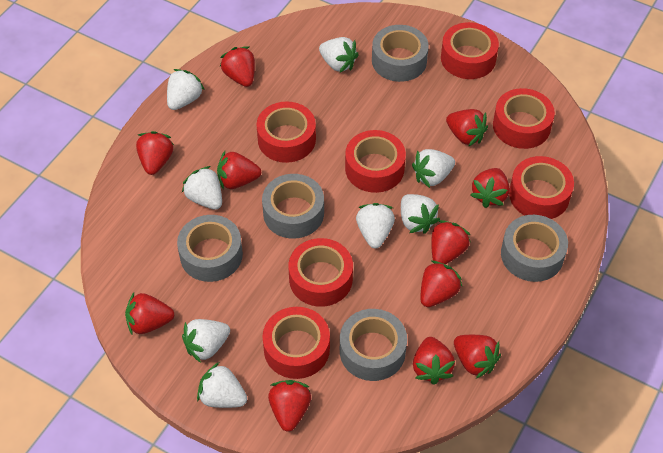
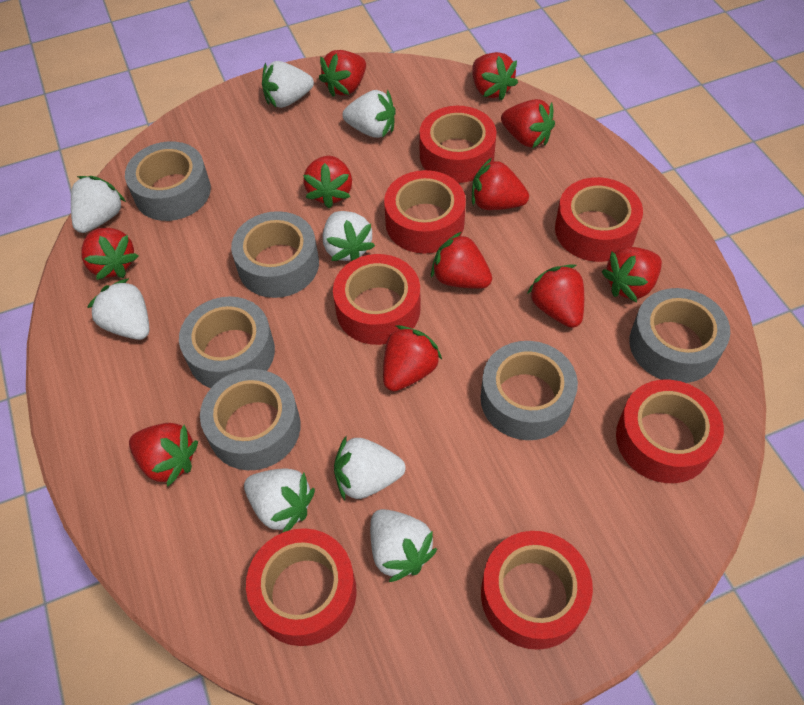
grey tape: [177,215,243,282] [262,174,324,239] [340,309,407,381] [372,25,429,82] [501,215,568,282] = 5 -> [125,141,211,221] [179,296,275,388] [200,369,301,470] [231,211,319,298] [481,341,578,440] [629,288,730,383] = 6

